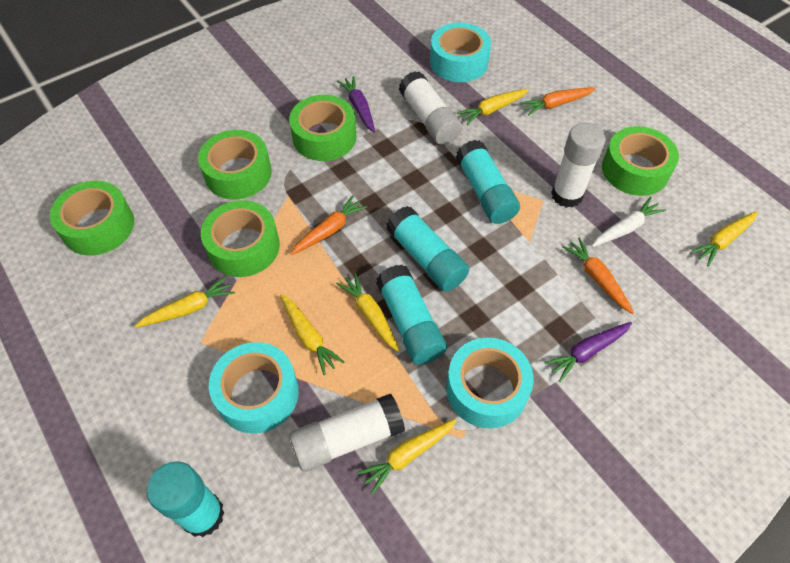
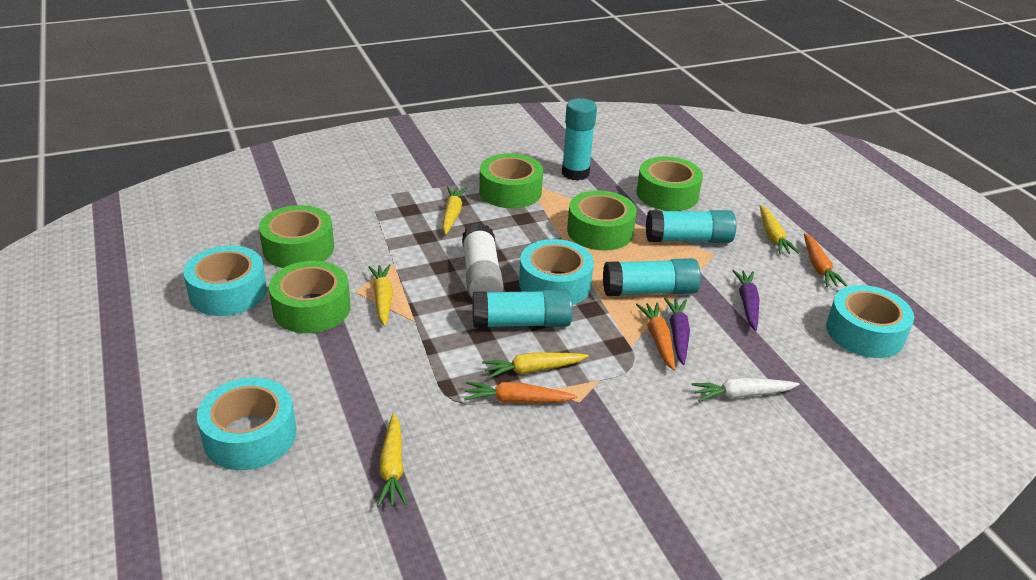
turquoise tape: [209,342,299,434] [430,23,491,82] [446,338,534,428] = 3 -> [184,245,267,316] [197,377,296,470] [519,239,594,305] [826,285,914,358] = 4
white glue stick: [289,394,405,472] [399,71,462,145] [551,123,606,208] = 3 -> [462,223,504,298] = 1
yellow carrot: [135,276,235,327] [280,294,344,375] [336,273,401,352] [357,419,457,495] [457,89,529,125] [690,211,758,266] = 6 -> [368,264,393,326] [377,413,407,507] [442,187,467,234] [482,352,589,379] [760,205,799,254] = 5

